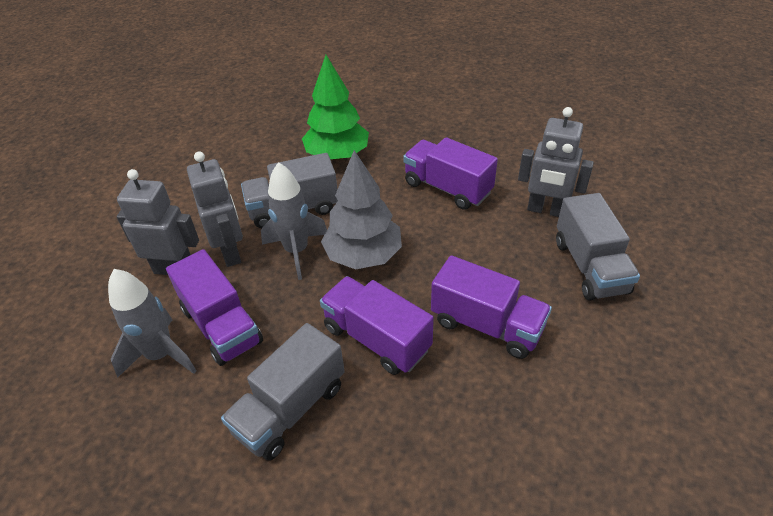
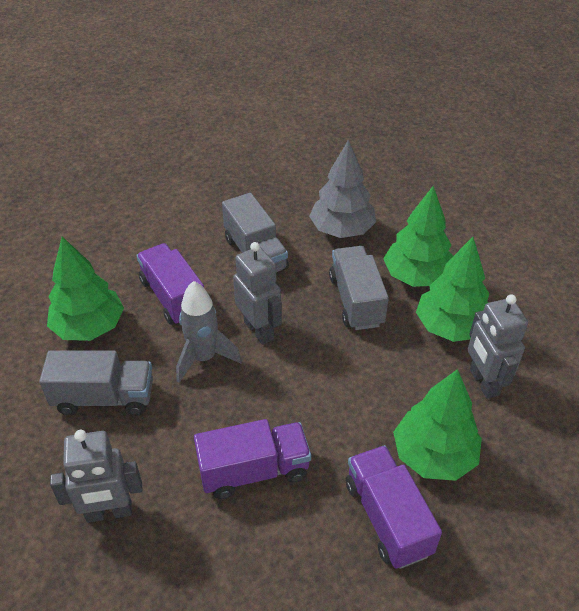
green tree: [302,55,369,160] = 1 -> [47,237,124,341] [383,186,453,287] [393,369,482,481] [416,237,489,342] = 4
grey rocket: [108,269,197,378] [261,162,327,280] = 2 -> [176,281,242,383] = 1
purple truck: [166,249,263,366] [320,276,434,375] [403,137,498,210] [431,255,552,359] = 4 -> [136,243,204,325] [194,419,311,499] [346,445,442,569] = 3

